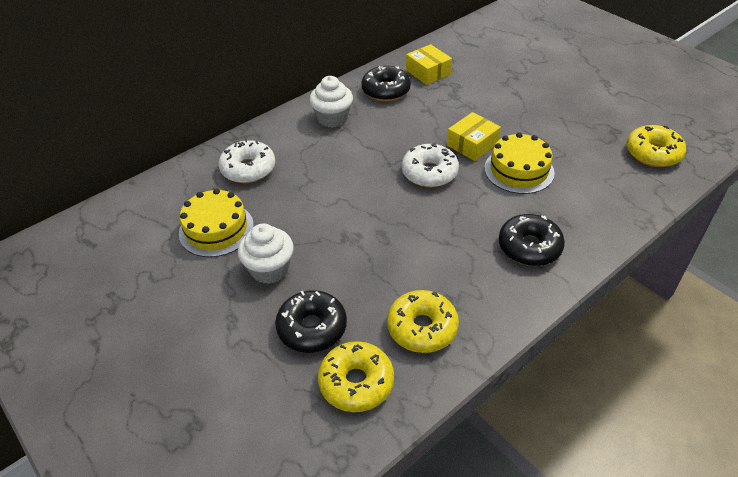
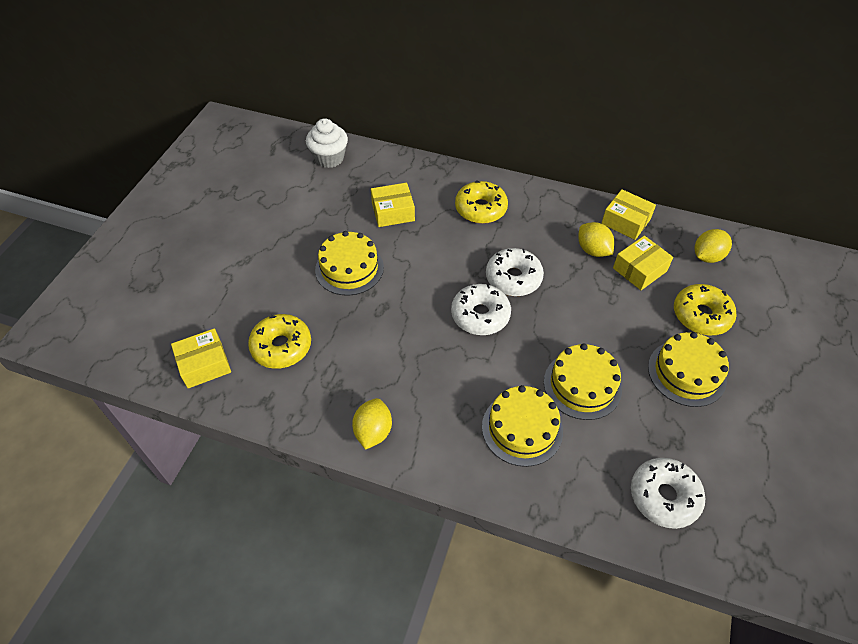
black donut: [275,290,347,353] [361,66,411,101] [499,214,565,266] = 3 -> none = 0
white cupcake: [238,223,294,284] [309,76,353,128] = 2 -> [306,118,348,168] = 1
white donut: [218,139,275,183] [402,143,459,187] = 2 -> [451,284,511,335] [486,248,544,296] [631,458,705,529] = 3
yellow box: [406,44,452,85] [447,112,501,161] = 2 -> [171,328,231,388] [371,183,415,227] [601,189,656,240] [613,236,673,290] = 4
yellow cake: [179,188,254,257] [484,132,555,194] = 2 -> [315,231,384,296] [482,385,563,467] [544,343,622,420] [648,332,729,407] = 4
yellow lemon: none = 0 -> [352,398,392,450] [578,222,614,257] [694,229,732,263] = 3

